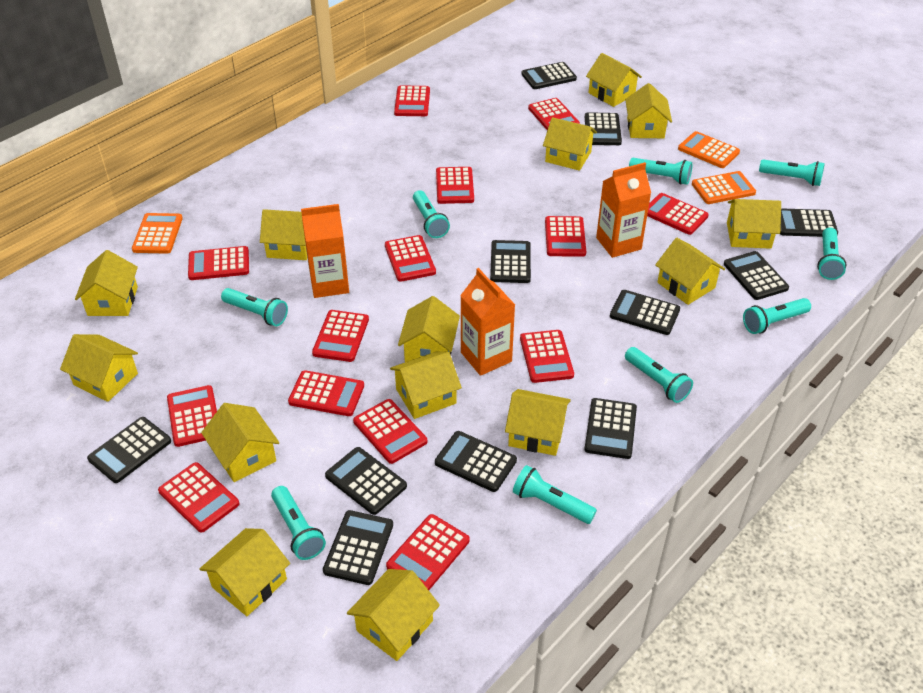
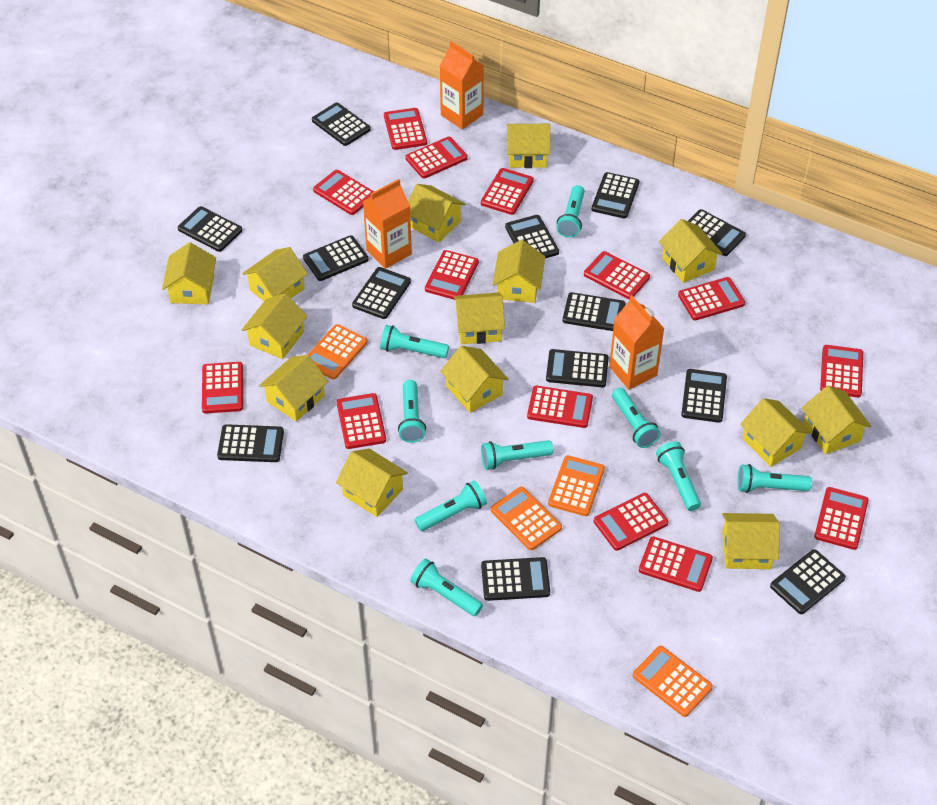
black calculator: [87,417,171,483] [323,510,393,585] [325,447,407,515] [435,431,517,492] [490,240,531,283] [521,62,577,89] [584,398,637,459] [585,112,622,145] [610,290,680,335] [724,251,789,300] [780,208,838,237] = 11 -> [178,206,242,252] [217,424,284,462] [303,235,369,281] [312,103,371,146] [352,267,411,319] [481,557,550,601] [505,215,559,258] [546,349,609,387] [563,292,626,331] [592,172,639,218] [681,369,727,423] [688,209,746,256] [770,549,846,614] = 13
orange calculator: [132,213,183,254] [678,131,740,168] [692,171,756,204] = 3 -> [308,324,367,379] [491,487,562,550] [548,455,605,516] [633,646,713,717] = 4

